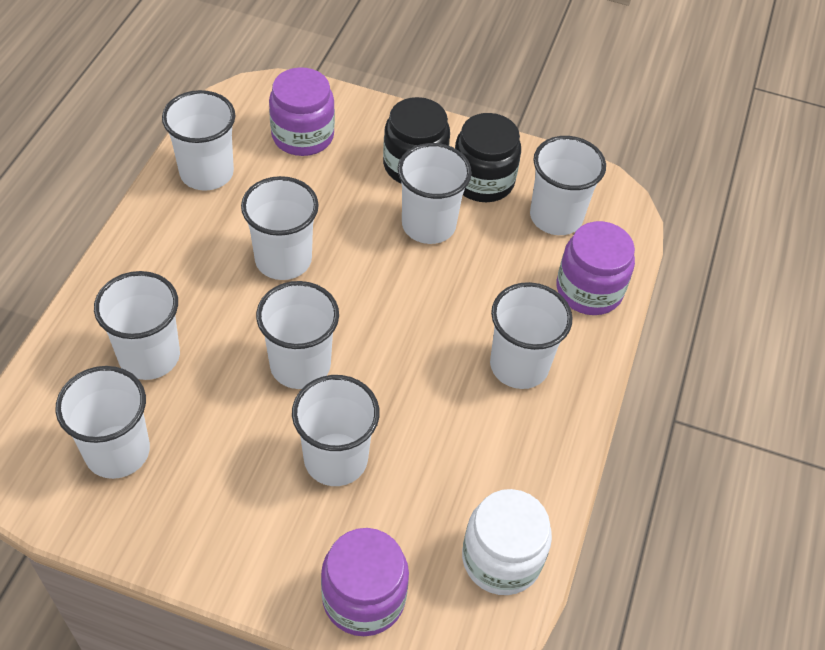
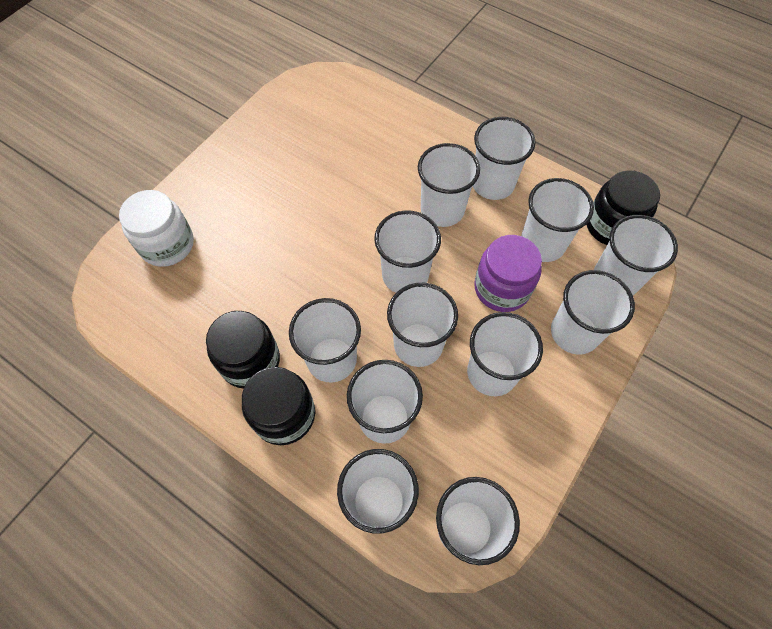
black jar: [383,97,450,184] [455,113,521,202] = 2 -> [206,311,280,389] [242,367,315,445] [587,170,660,245] = 3
purple jar: [269,67,335,156] [321,528,409,636] [557,221,635,315] = 3 -> [474,235,542,312] = 1
white cup: [55,366,150,479] [94,271,180,380] [162,90,236,191] [241,176,319,280] [256,281,339,389] [292,375,380,486] [398,143,472,244] [490,282,572,389] [530,136,606,235] = 9 -> [289,298,361,383] [337,449,419,534] [347,360,423,444] [374,210,441,293] [387,283,458,367] [418,143,480,227] [436,477,520,565] [467,312,543,396] [473,117,536,200] [521,178,594,262] [551,270,635,355] [594,215,678,295] = 12

